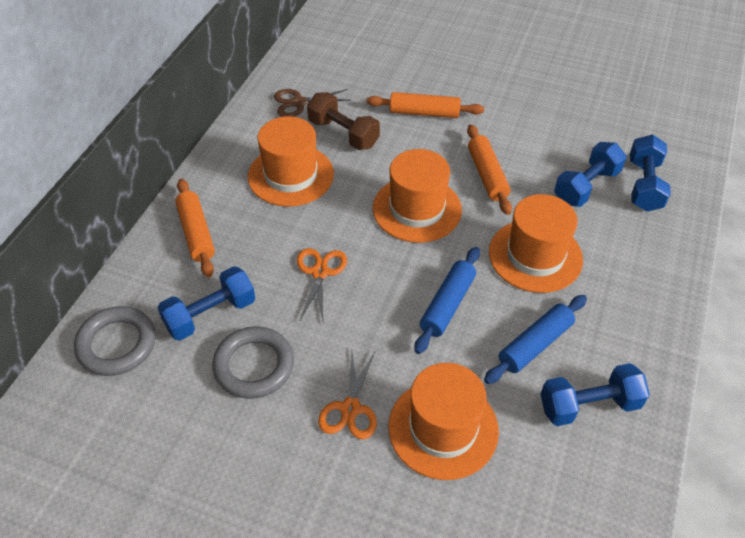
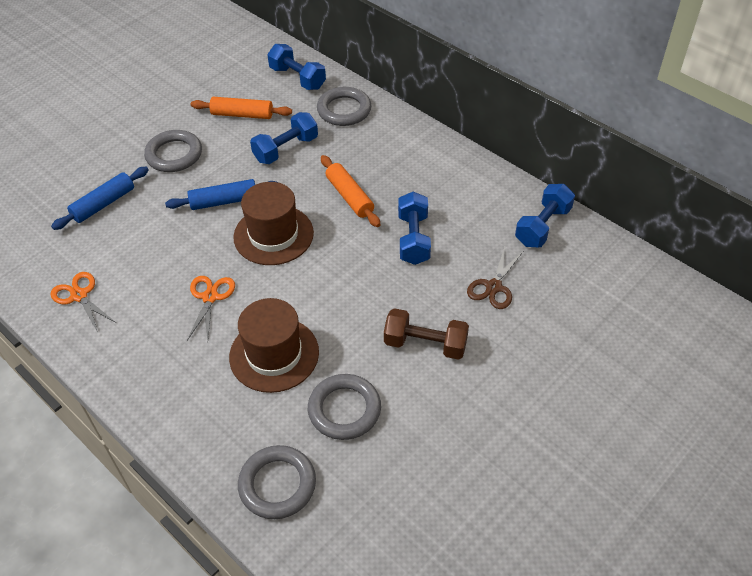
brown hat: none = 0 -> [229,298,319,393] [233,182,314,265] = 2
grey ring: [74,306,156,376] [212,326,294,399] = 2 -> [144,130,202,172] [238,445,316,519] [308,374,381,440] [317,87,371,126] = 4
orange hat: [248,116,334,207] [373,149,462,243] [389,363,499,480] [489,194,583,293] = 4 -> none = 0
orange rolling pin: [175,179,215,277] [367,92,484,118] [467,124,512,215] = 3 -> [191,97,292,119] [321,155,380,227] = 2

